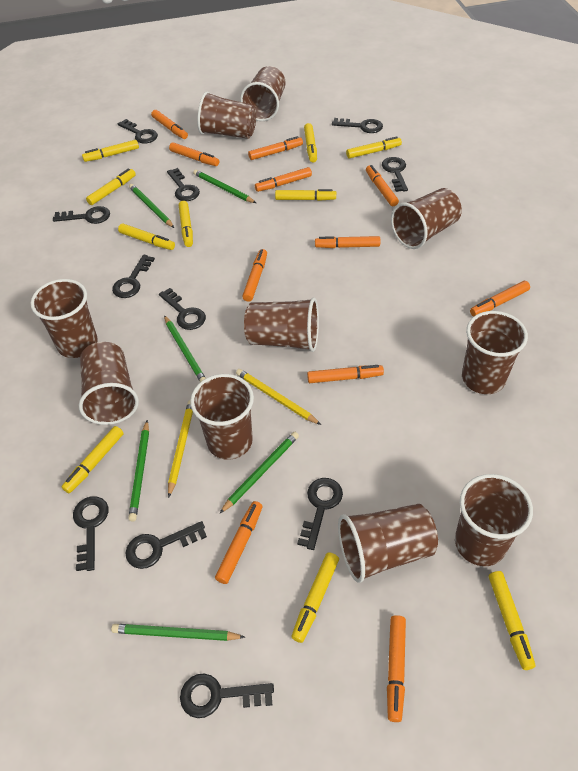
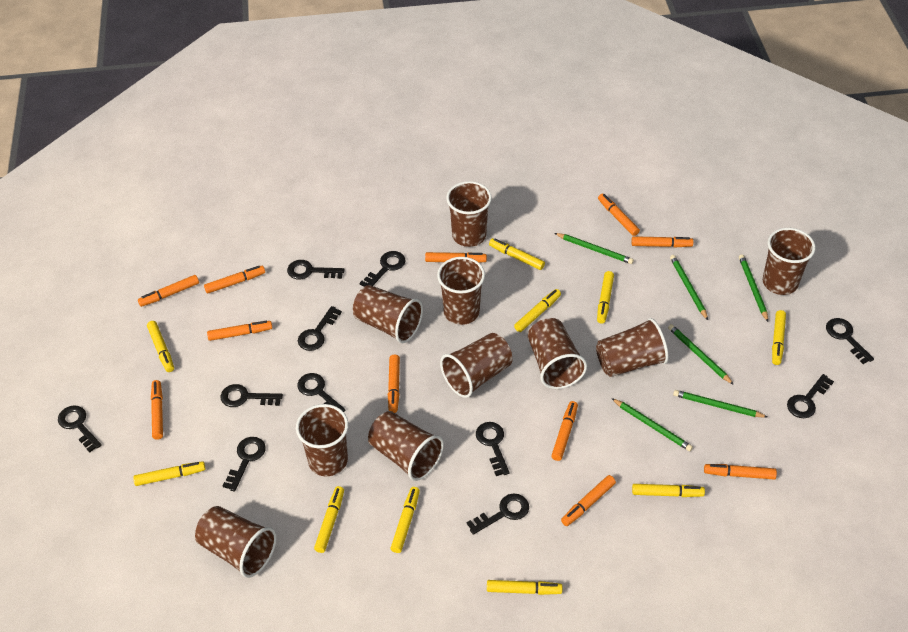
yellow pencil: [168,400,193,498] [236,369,321,425] = 2 -> none = 0

